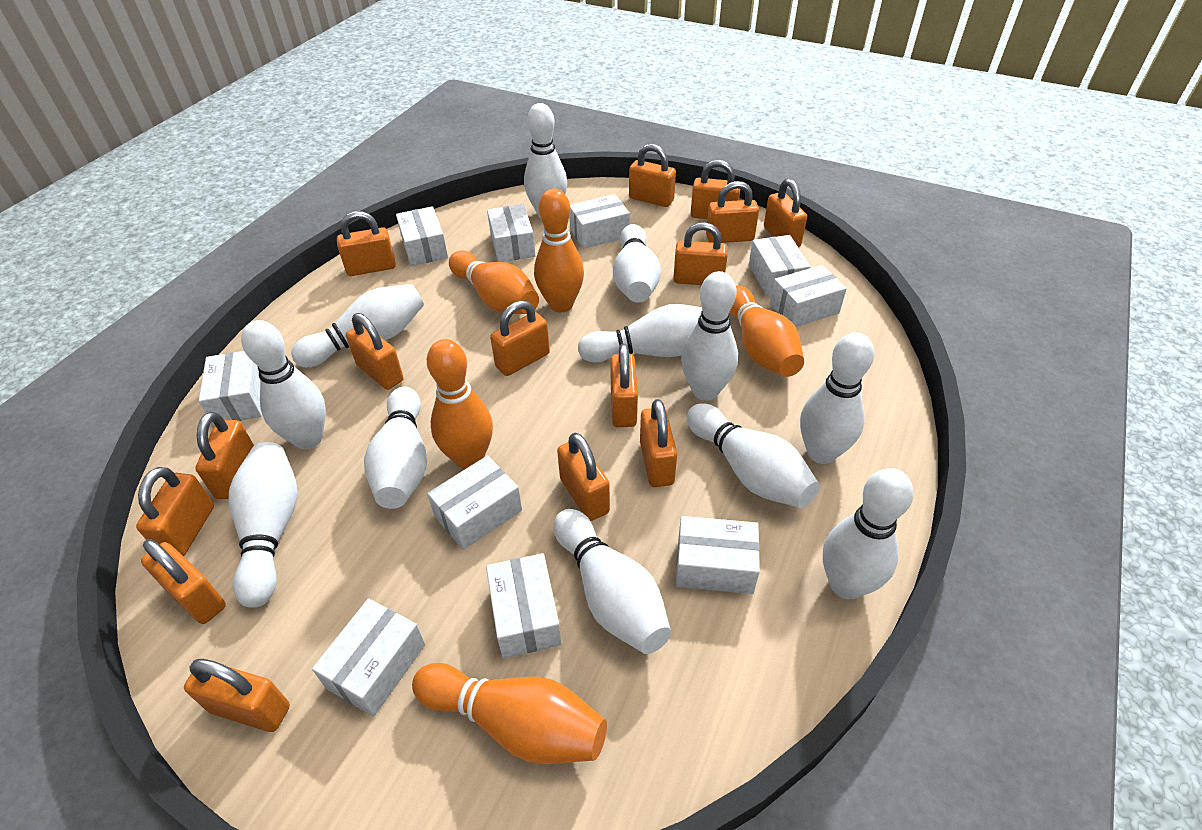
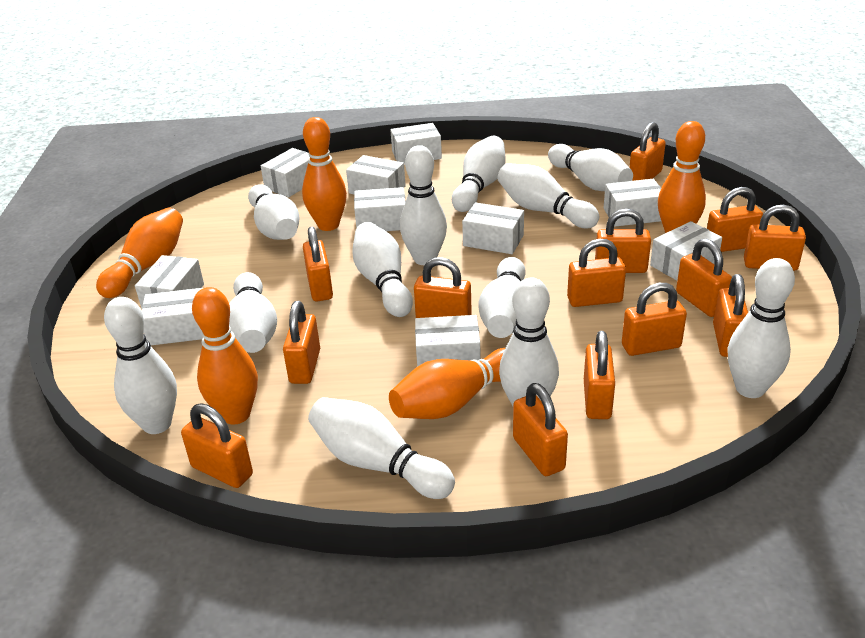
orange padlock: [136,467,214,556] [141,539,226,624] [184,659,290,732] [195,412,254,499] [337,211,396,276] [346,313,404,390] [490,300,550,376] [557,433,610,521] [610,344,638,427] [629,144,676,207] [640,399,677,487] [673,222,728,285] [691,160,740,219] [706,181,759,243] [764,179,807,247] = 15 -> [181,404,253,488] [283,301,320,384] [303,227,333,301] [414,257,472,318] [513,383,568,476] [567,239,626,307] [584,331,615,419] [595,209,651,273] [622,283,687,356] [629,122,666,181] [676,239,732,317] [707,187,763,252] [713,274,748,357] [744,205,806,271] = 14

